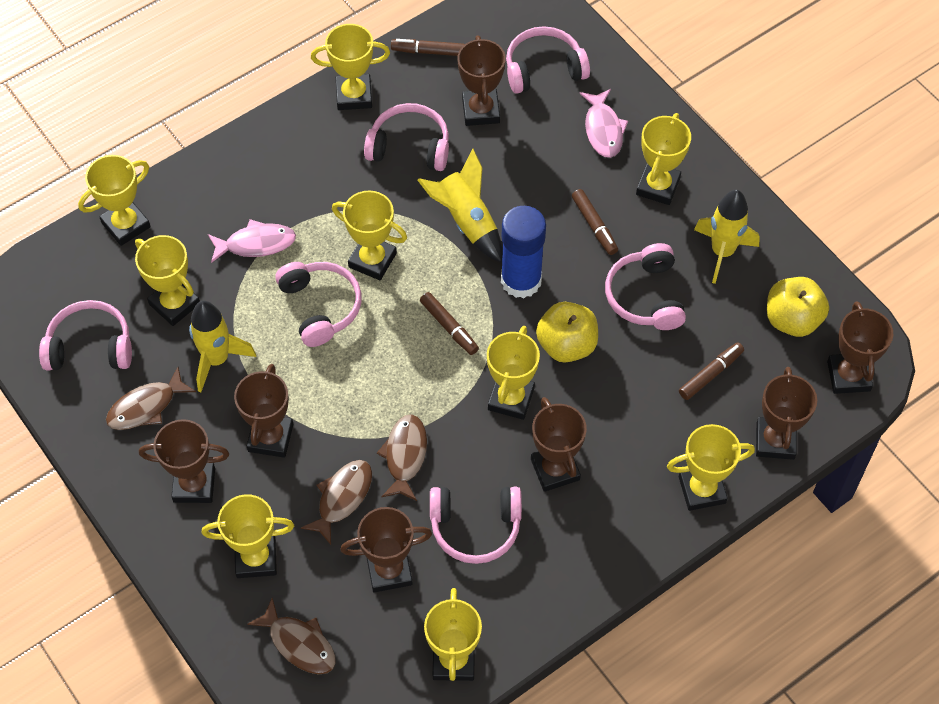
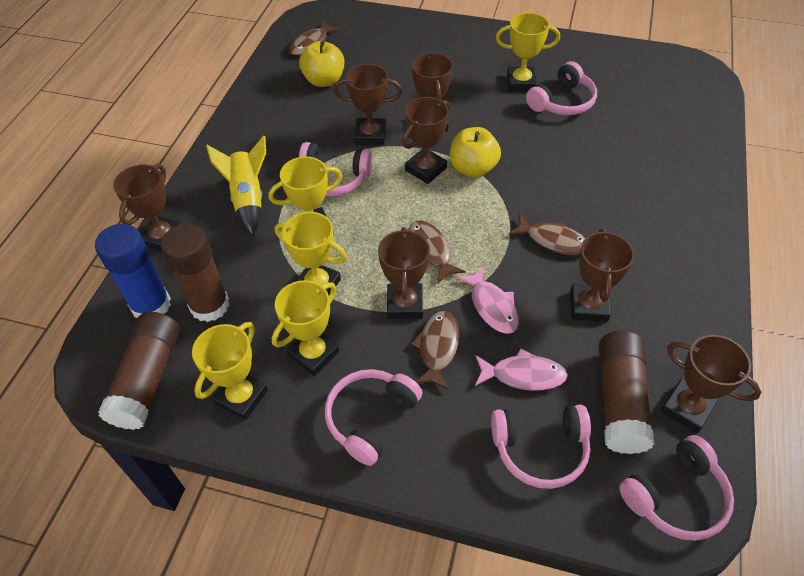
brown glue stick: none = 0 -> [98,312,180,430] [161,224,229,322] [599,331,654,454] = 3
brown marker: [391,39,465,56] [420,292,479,355] [572,189,618,255] [679,342,744,400] = 4 -> none = 0
pink headphones: [39,300,132,371] [275,262,362,347] [364,103,449,171] [430,487,522,564] [506,26,590,94] [605,243,686,330] = 6 -> [299,142,372,197] [325,369,423,466] [491,405,591,489] [526,61,597,115] [619,435,734,541] = 5
yellow rocket: [189,301,256,392] [418,149,503,263] [694,190,760,284] = 3 -> [206,135,266,236] = 1
yellow trophy: [78,155,151,246] [135,235,200,326] [202,494,294,578] [311,24,390,110] [332,191,407,280] [424,588,482,681] [487,326,540,420] [636,113,691,205] [667,424,755,511] = 9 -> [192,322,268,420] [269,157,342,236] [272,280,339,376] [275,212,347,295] [496,13,560,91] = 5

